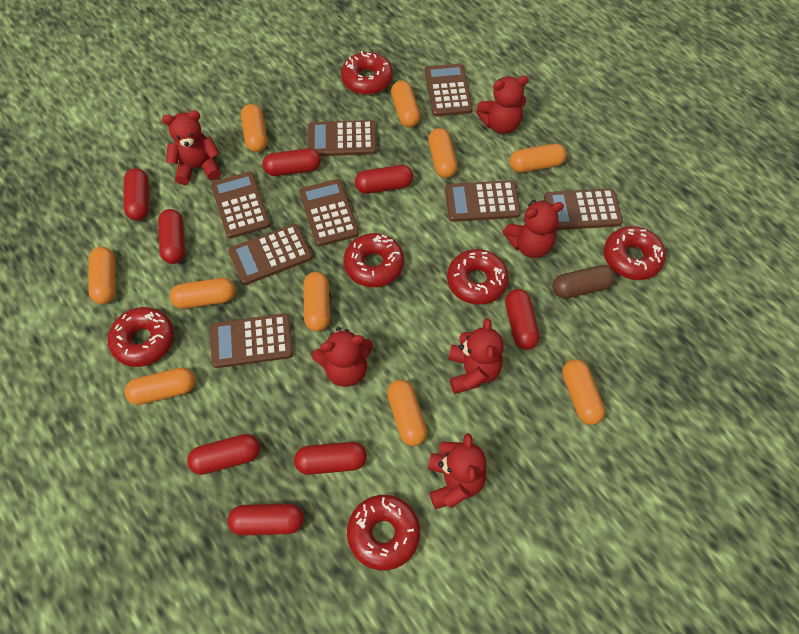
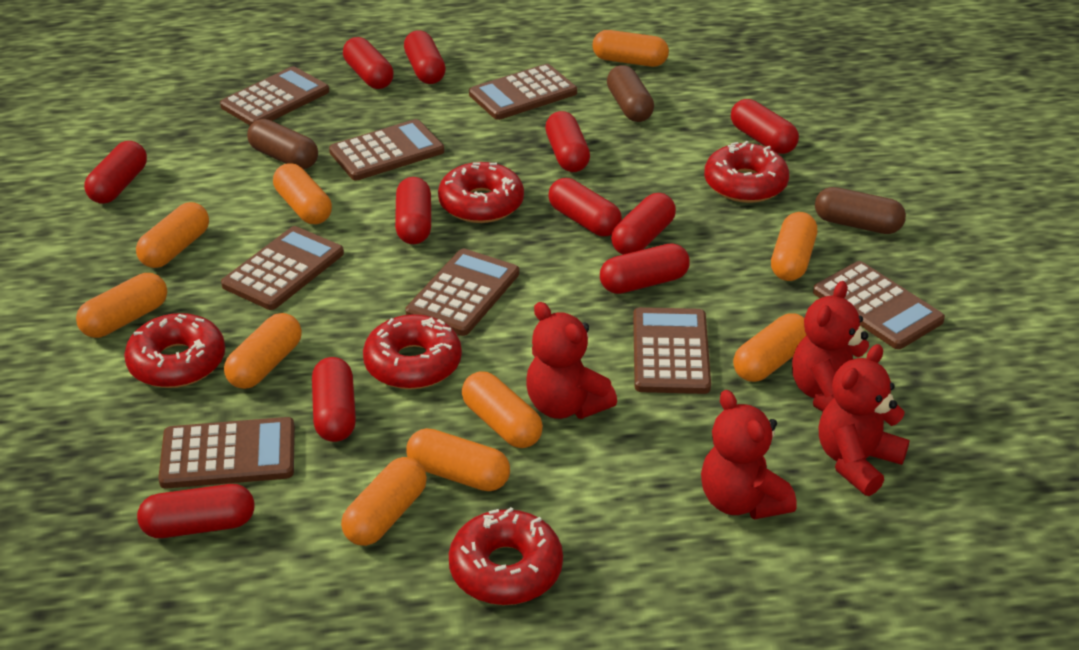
brown capsule: [553,265,615,299] = 1 -> [247,119,318,169] [607,65,654,122] [815,187,906,234] = 3
red capsule: [124,168,149,221] [158,209,185,264] [187,434,260,475] [228,503,304,536] [262,148,321,176] [294,442,367,475] [355,165,413,194] [505,289,540,350] = 8 -> [84,141,147,204] [137,484,255,538] [312,357,356,442] [343,37,394,89] [395,177,431,244] [404,31,446,84] [545,111,590,172] [548,178,622,236] [600,243,690,294] [611,193,676,255] [731,99,799,154] = 11
red donut: [108,307,174,367] [341,51,393,95] [343,233,404,287] [347,495,420,571] [447,249,509,305] [604,226,666,280] = 6 -> [124,313,225,388] [363,314,462,389] [438,162,524,223] [449,507,563,605] [704,141,789,203] = 5
red teddy bear: [162,110,221,185] [312,327,373,387] [428,433,486,509] [448,318,504,394] [476,76,529,134] [503,200,564,258] = 6 -> [526,302,617,419] [701,390,797,519] [792,281,869,412] [819,344,910,496] = 4

